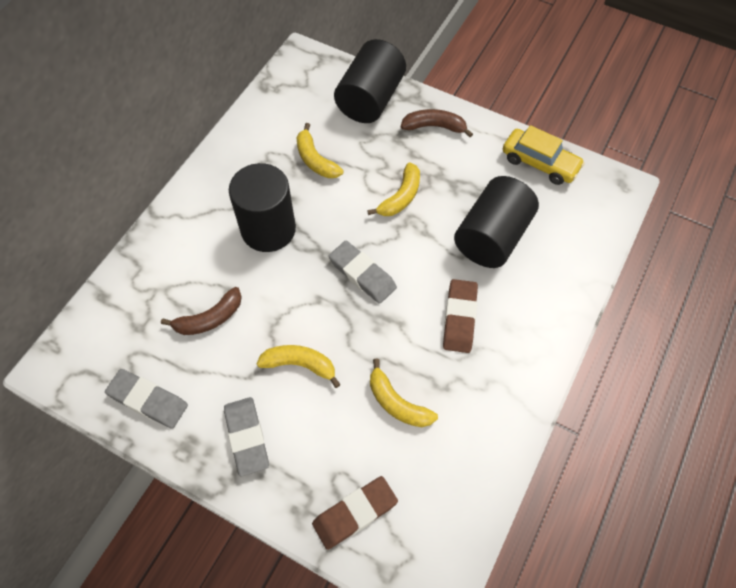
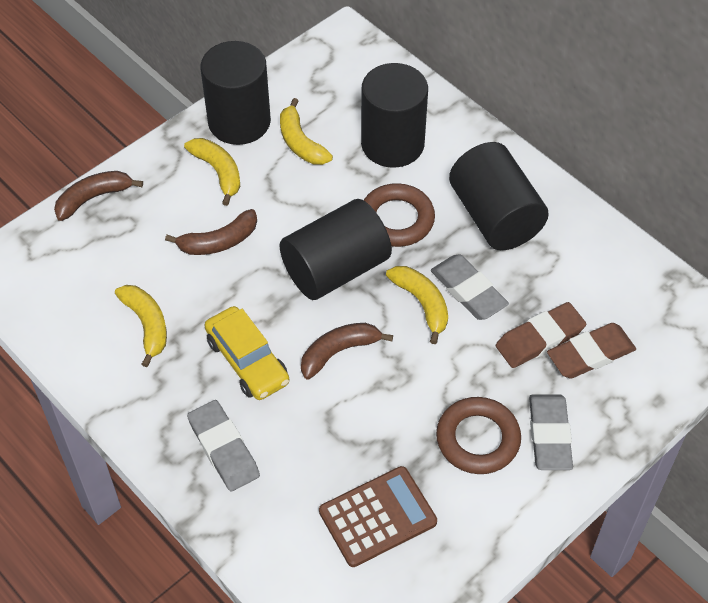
black cylinder: [229,163,296,252] [334,39,406,123] [454,176,539,268] = 3 -> [200,41,271,145] [279,199,392,300] [361,63,428,168] [449,142,549,250] = 4
brown banana: [161,287,242,335] [401,109,473,137] = 2 -> [54,171,143,221] [165,209,257,255] [301,323,393,379] = 3
brown calculator: none = 0 -> [319,466,437,567] = 1
brown ring: none = 0 -> [364,183,435,247] [436,397,521,474] = 2

